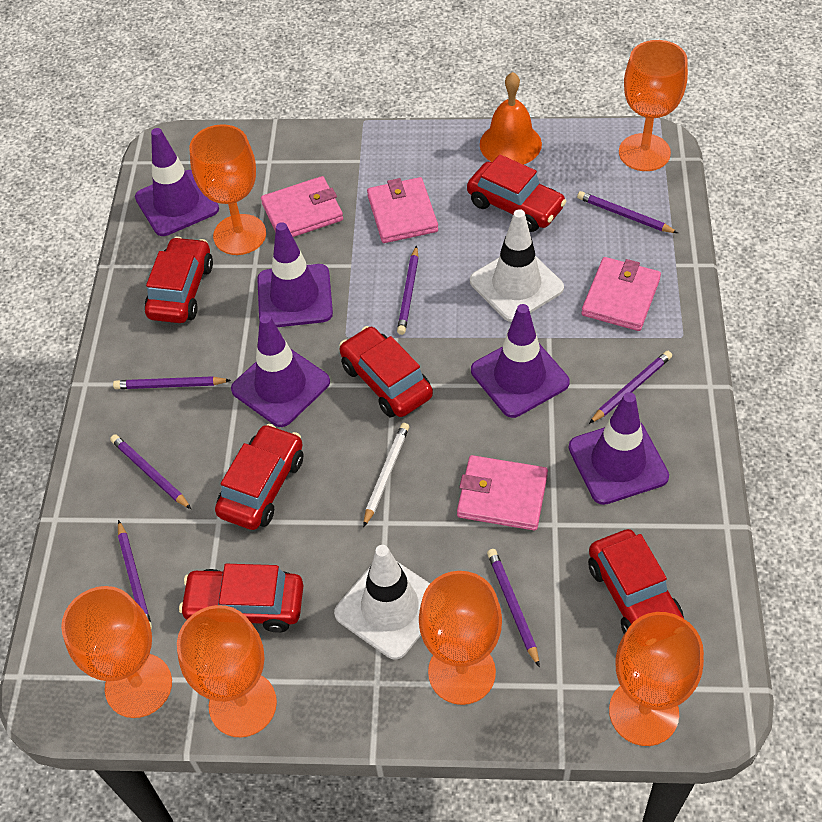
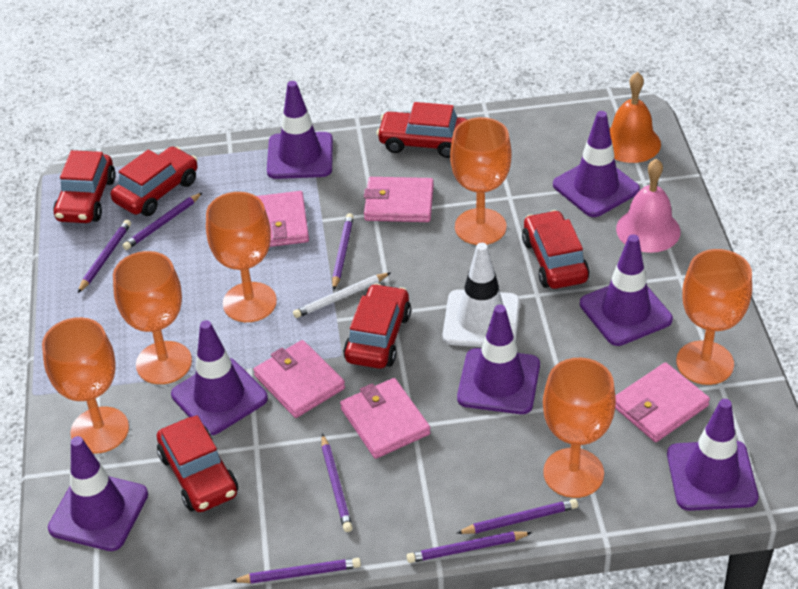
pink bell: none = 0 -> [616,158,681,253] = 1
pink wallet: [261,176,343,237] [367,177,438,243] [457,455,548,531] [581,257,661,331] = 4 -> [253,340,345,418] [257,191,309,247] [340,378,431,459] [364,177,434,222] [615,362,710,442] = 5
purple traffic cone: [135,128,219,236] [231,314,330,427] [257,222,333,327] [471,304,570,418] [569,392,669,505] = 5 -> [48,436,148,551] [171,320,268,435] [267,81,333,179] [457,305,540,414] [553,111,640,217] [580,234,673,346] [667,399,758,511] = 7
white traffic cone: [334,545,430,660] [470,209,564,322] = 2 -> [443,243,520,347] = 1

